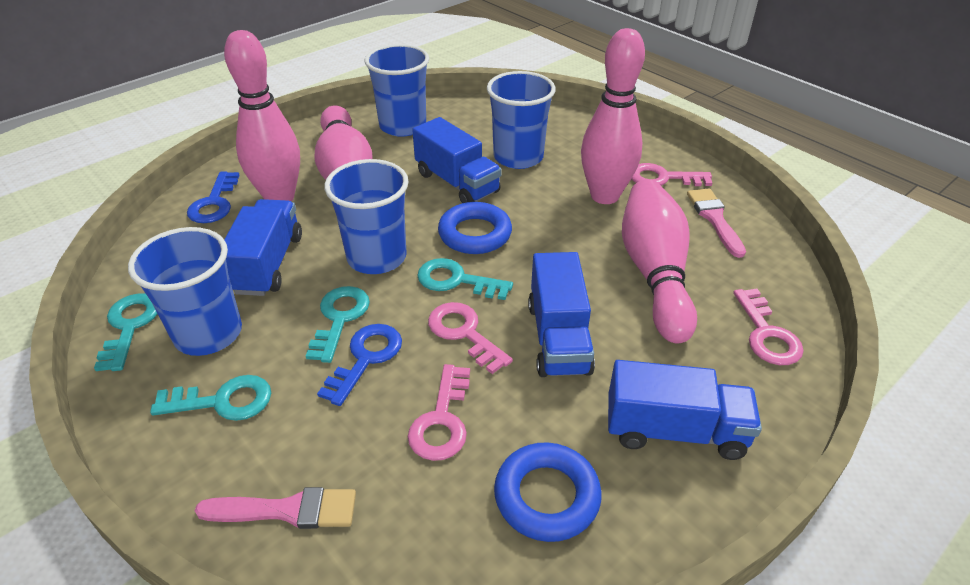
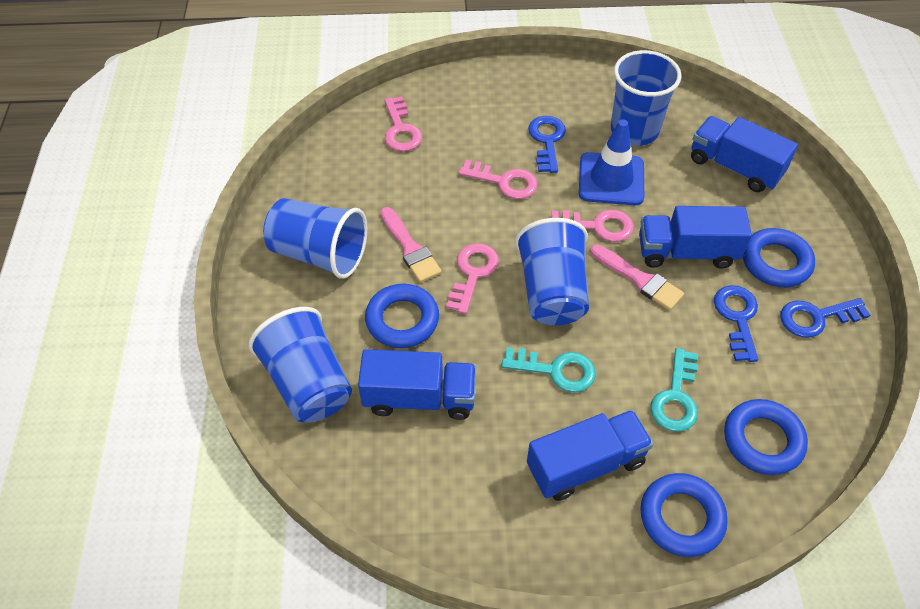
blue key: [187,171,240,223] [317,324,402,406] = 2 -> [528,116,566,173] [714,285,758,362] [781,298,870,338] = 3
blue ring: [438,202,512,254] [494,442,602,542] = 2 -> [365,284,439,348] [640,473,728,557] [724,399,808,475] [743,228,815,287] = 4
blue traffic cone: none = 0 -> [579,119,644,205] = 1
pink bowling pin: [224,30,300,202] [314,105,373,180] [581,28,645,204] [622,179,697,343] = 4 -> none = 0
turquoise key: [94,293,157,371] [150,375,271,421] [306,286,370,363] [417,258,513,300] = 4 -> [501,347,596,392] [650,348,698,432] = 2

